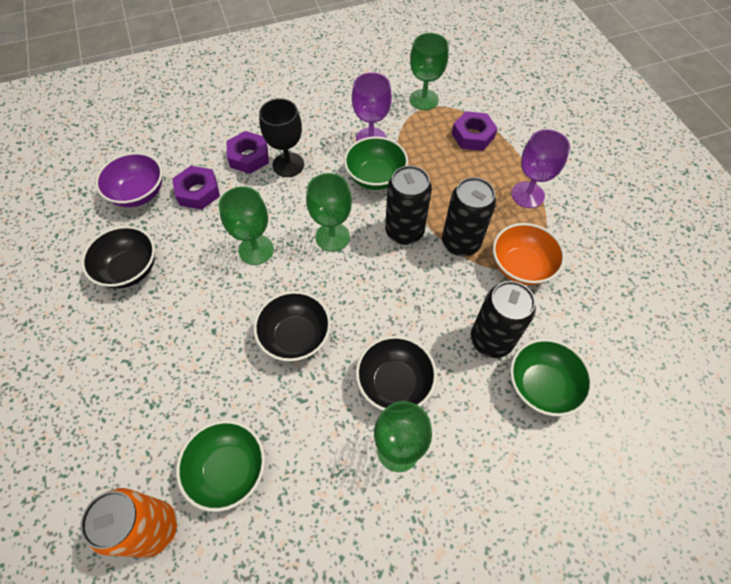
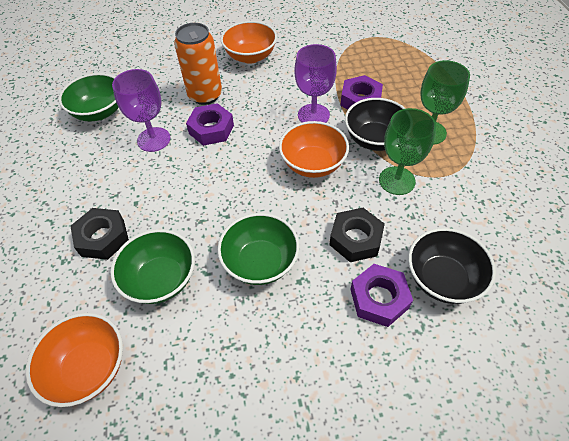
black bowl: [81,226,155,289] [254,291,331,361] [356,336,437,410] = 3 -> [345,98,406,151] [408,228,496,304] = 2
black can: [385,166,432,245] [442,177,496,256] [471,281,536,358] = 3 -> none = 0
black goblet: [259,99,304,177] = 1 -> none = 0
black nut: none = 0 -> [71,208,129,260] [330,208,385,262] = 2
green goblet: [219,187,274,265] [306,173,352,252] [374,401,432,472] [409,33,449,110] = 4 -> [379,108,436,195] [420,60,470,145] = 2
orange bowl: [493,223,565,285] = 1 -> [26,313,123,407] [221,21,277,64] [279,121,349,178] = 3
purple bowl: [95,152,162,207] = 1 -> none = 0

